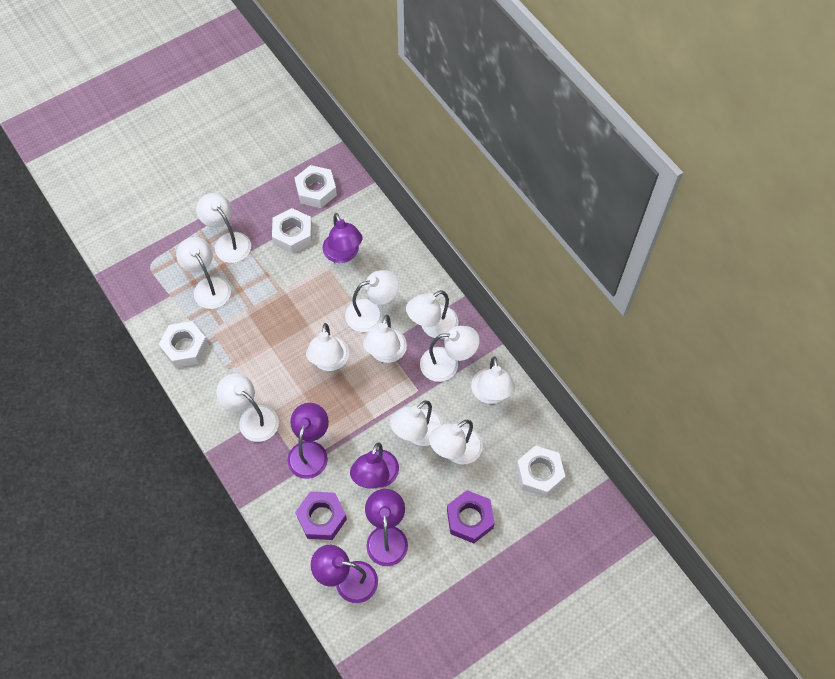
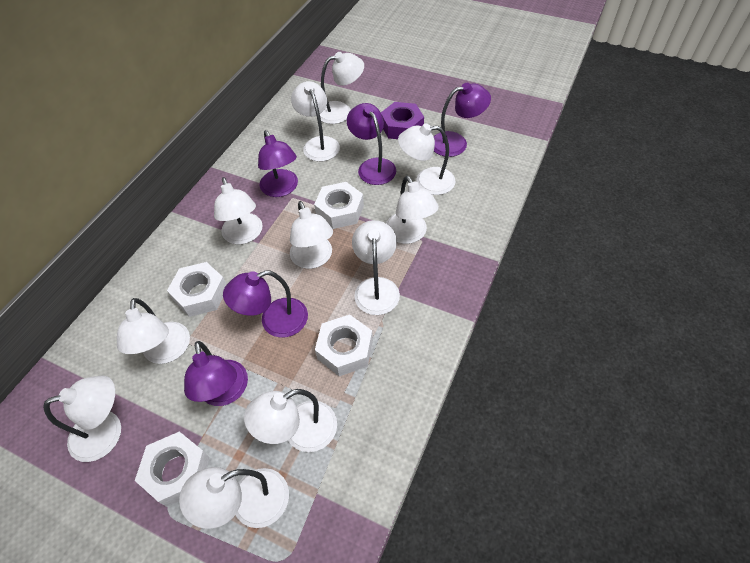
purple nut: [295,491,347,540] [447,490,495,543] = 2 -> [381,102,424,139] = 1

